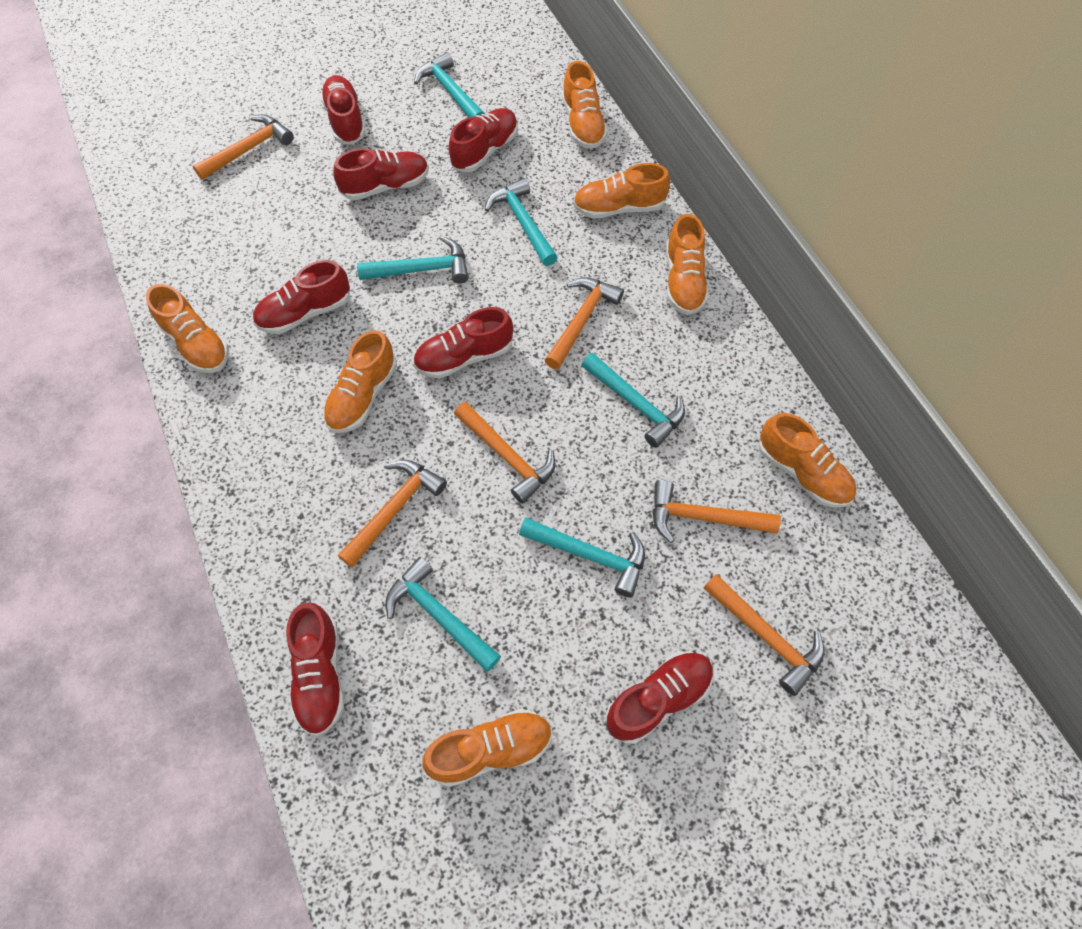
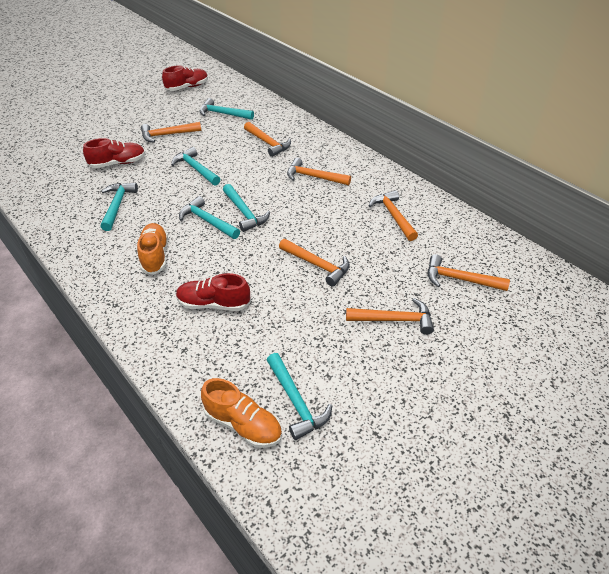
orange hammer: [193,114,294,180] [338,460,447,568] [454,402,556,504] [545,277,624,369] [653,480,781,543] [704,574,825,696] = 6 -> [141,122,201,142] [244,122,291,157] [279,239,350,287] [287,158,351,185] [346,298,434,335] [369,190,418,241] [428,254,510,291] = 7
orange shoe: [146,284,229,373] [323,330,397,433] [422,709,552,787] [562,61,608,149] [573,163,670,219] [666,214,709,315] [758,413,856,508] = 7 -> [137,223,168,275] [201,378,282,448] = 2
red shoe: [253,260,350,334] [286,603,344,736] [320,75,366,145] [334,148,429,200] [413,307,513,378] [448,108,518,172] [606,651,714,744] = 7 -> [83,138,146,168] [162,66,208,91] [176,273,251,311] = 3

